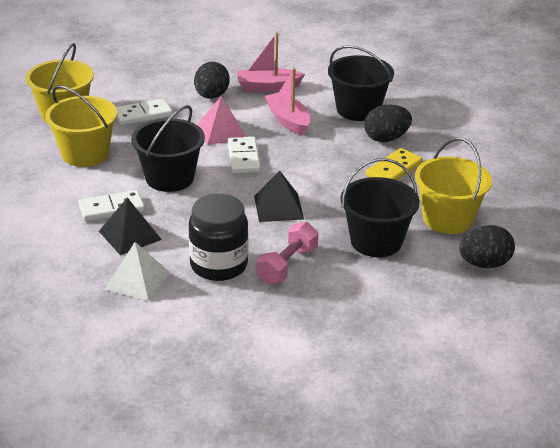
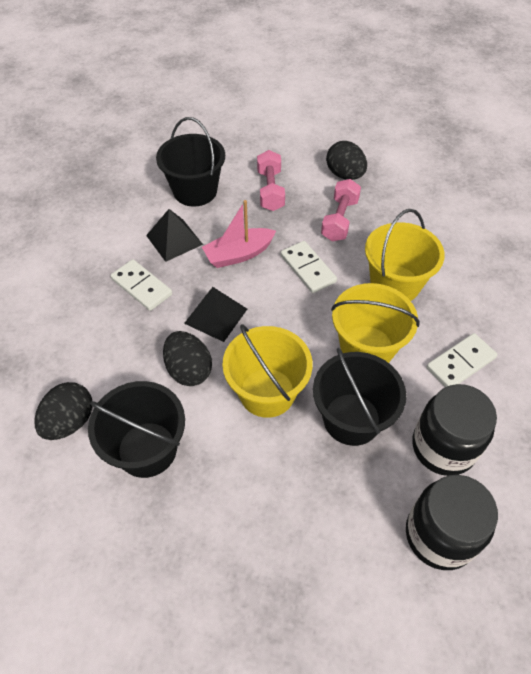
black jar: [189,194,248,281] = 1 -> [406,475,498,570] [412,384,497,476] = 2
pink boat: [237,32,305,92] [265,68,310,136] = 2 -> [202,200,276,268] = 1
pink dumbbell: [257,222,318,284] = 1 -> [257,150,285,211] [321,179,361,241] = 2
pink pyramid: [197,96,246,145] = 1 -> none = 0
white pyramid: [105,242,170,301] = 1 -> none = 0
yellow domino: [366,148,423,180] = 1 -> none = 0

